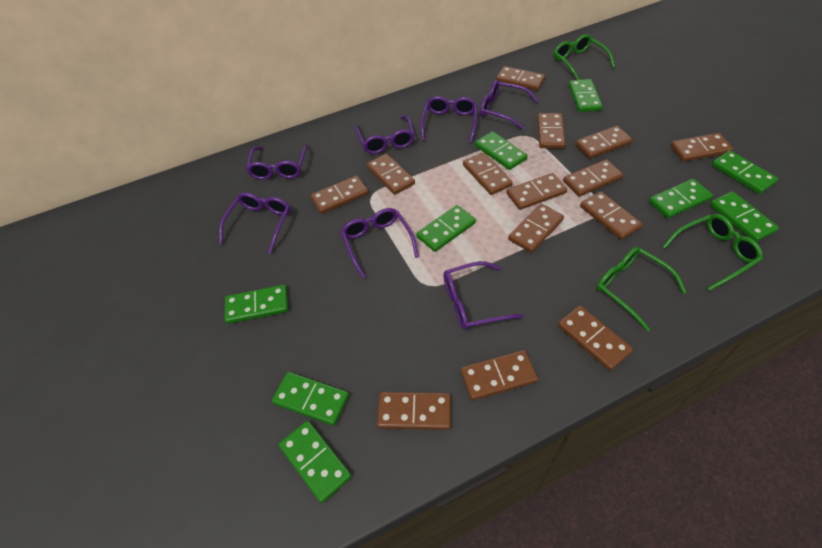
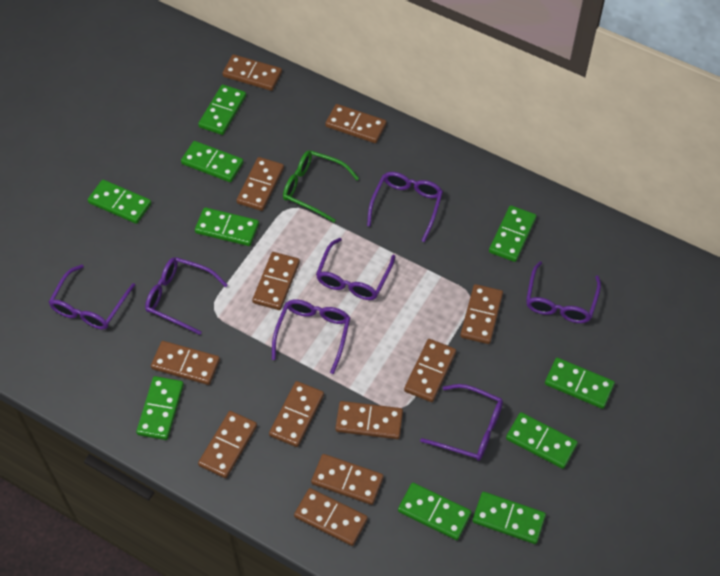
brown domino: [311,176,368,214] [367,154,415,195] [377,392,451,430] [461,350,538,401] [463,152,513,195] [496,66,545,91] [507,173,567,210] [508,204,564,253] [537,113,565,149] [558,305,633,371] [563,159,623,197] [575,126,632,159] [580,191,643,240] [670,133,733,162] = 14 -> [151,341,220,385] [198,411,257,478] [222,54,282,91] [236,157,284,211] [252,252,300,310] [269,381,324,447] [294,488,368,546] [311,454,384,505] [325,104,387,143] [335,401,403,439] [404,339,456,402] [460,284,503,344] = 12
green domino: [225,285,288,324] [272,372,349,426] [279,421,352,503] [417,205,476,252] [475,131,527,170] [569,79,603,112] [649,179,713,219] [710,192,779,242] [712,151,778,194] = 9 -> [88,180,151,224] [136,376,184,440] [181,141,244,182] [195,207,259,246] [198,84,246,135] [398,483,472,540] [472,492,546,544] [489,205,537,262] [506,412,578,469] [545,358,615,409] = 10
green glasses: [553,34,615,80] [596,247,687,332] [662,214,763,291] = 3 -> [283,150,359,222] = 1

